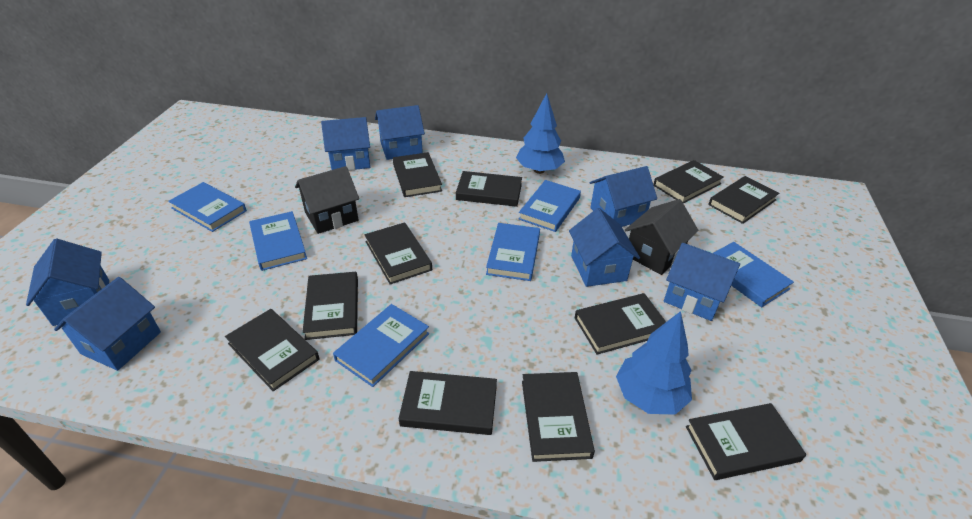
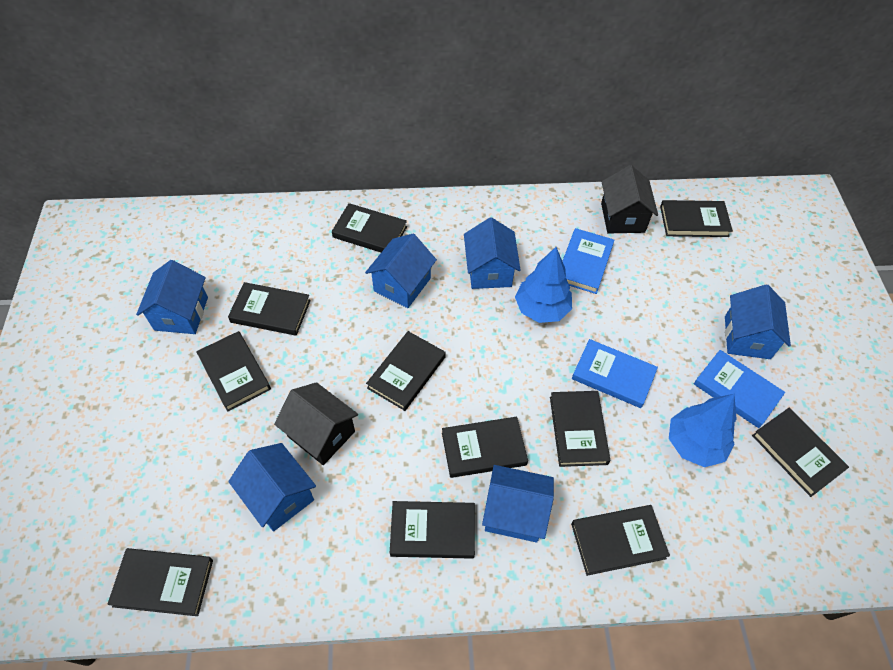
blue book: [168,182,247,232] [249,211,307,271] [333,304,429,387] [486,223,540,281] [519,180,581,232] [713,242,794,307] = 6 -> [563,228,614,294] [572,339,658,408] [694,350,785,428] = 3
blue house: [26,239,109,326] [54,277,161,371] [321,117,370,171] [375,105,425,160] [569,208,640,287] [590,166,657,227] [664,243,740,321] = 7 -> [136,260,208,334] [228,443,316,532] [365,234,437,308] [464,217,521,289] [482,465,554,543] [725,284,791,359] = 6

